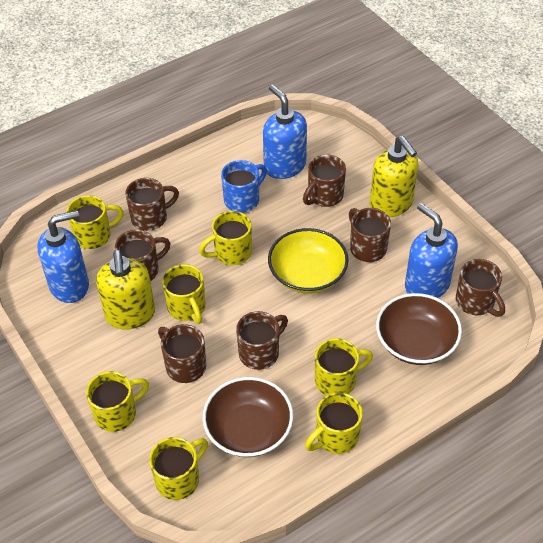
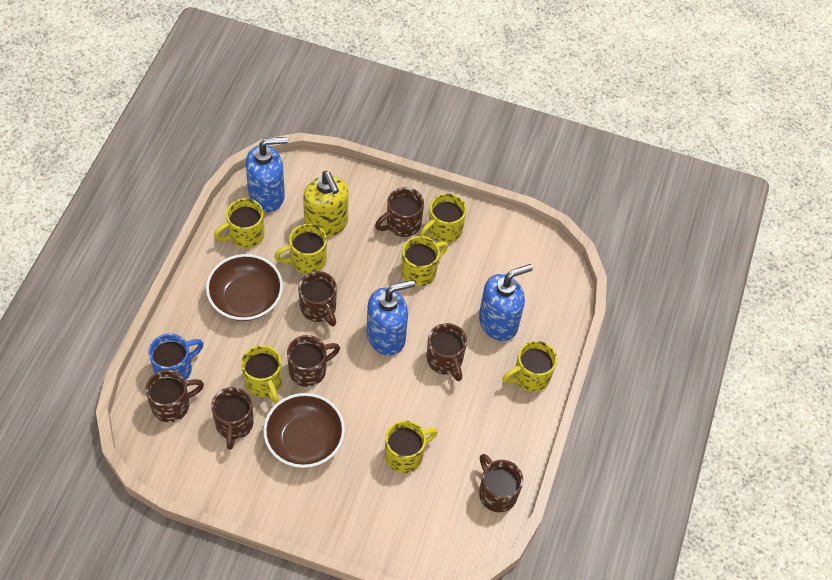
yellow bowl: [268,228,348,294] = 1 -> none = 0
yellow soap dispenser: [96,250,155,330] [370,136,418,217] = 2 -> [303,171,348,238] = 1

